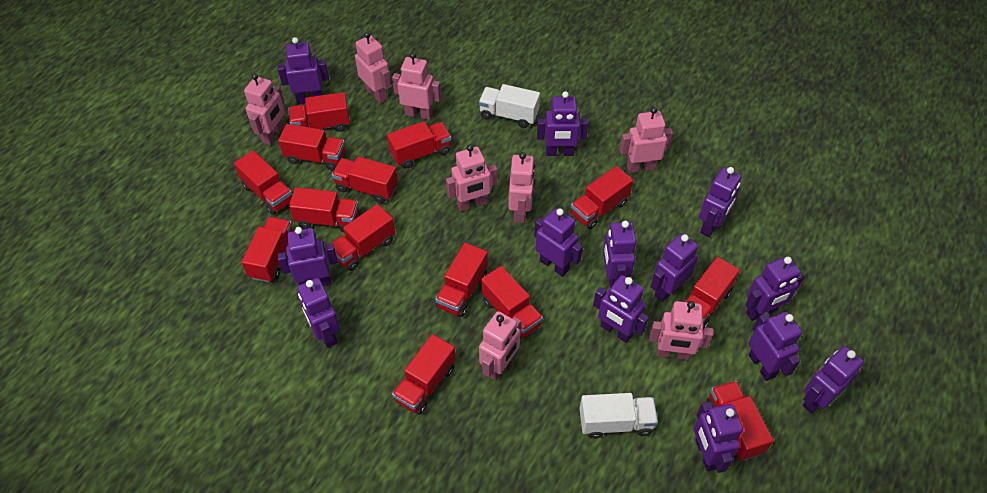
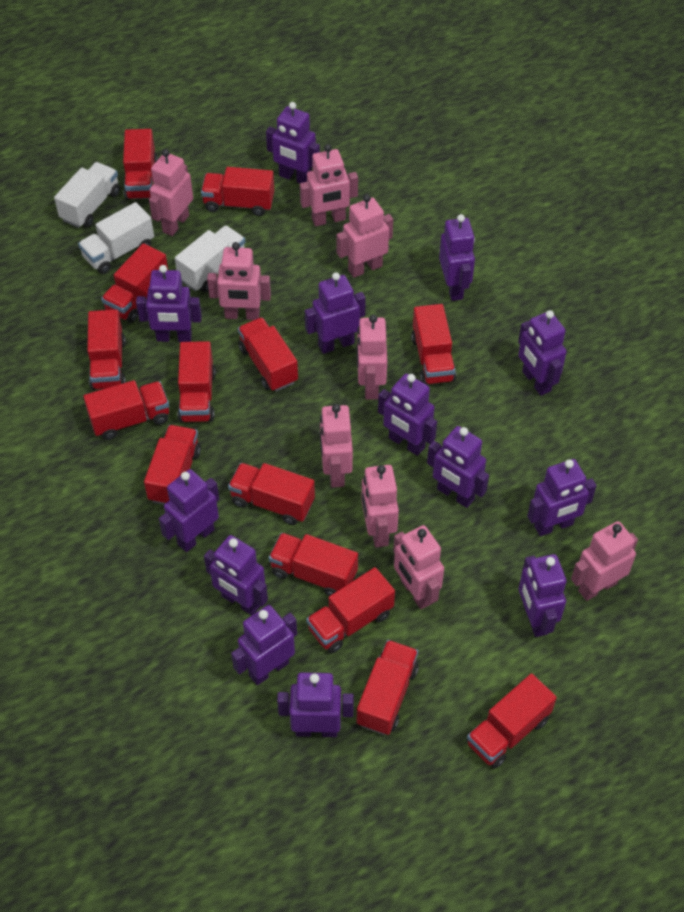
pink robot: [244,73,285,145] [355,32,391,103] [392,52,441,120] [446,145,497,211] [479,311,521,381] [508,152,535,223] [620,107,673,173] [649,301,713,360] = 8 -> [149,149,193,236] [207,242,271,320] [300,144,358,226] [320,404,353,488] [337,194,393,278] [357,315,387,400] [361,465,399,547] [393,525,444,609] [571,521,638,601] = 9
white truck: [479,84,540,128] [579,393,658,439] = 2 -> [54,162,120,228] [78,202,154,274] [175,226,245,292] = 3

